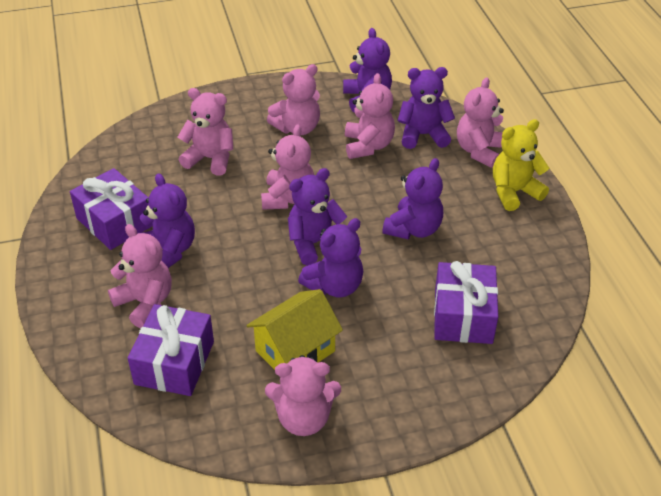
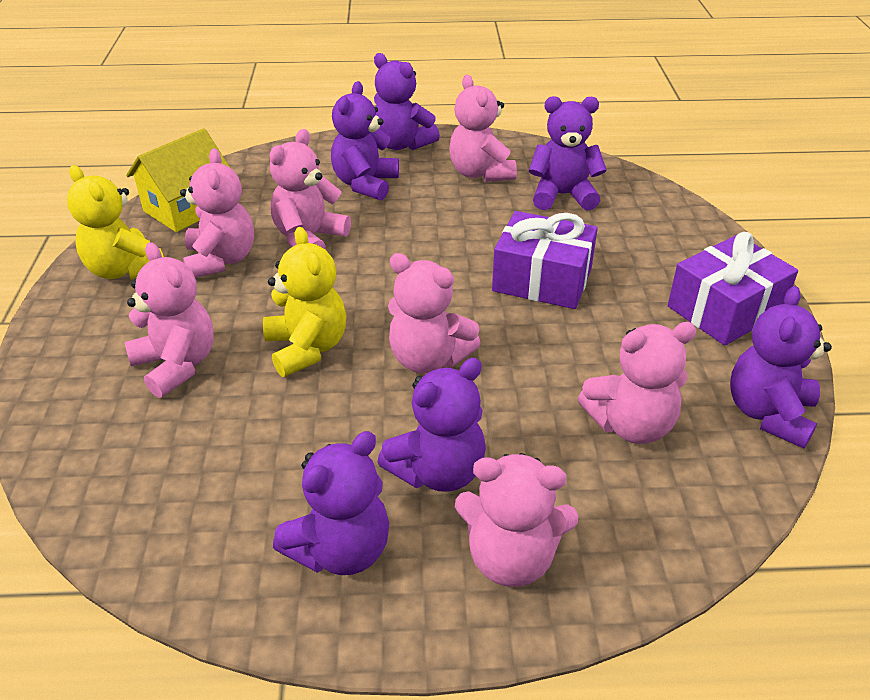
purple gift: [70,168,153,250] [128,304,214,396] [434,261,498,344] = 3 -> [492,211,598,309] [668,232,798,346] = 2
yellow teddy bear: [493,119,549,211] = 1 -> [67,165,164,280] [263,227,346,377] = 2

